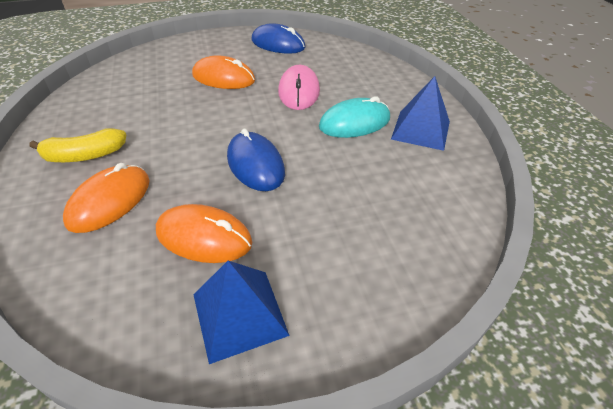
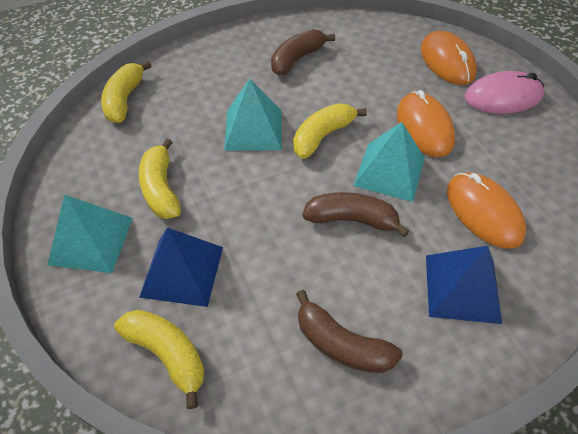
blue mouse: [227,129,285,191] [251,23,306,54] = 2 -> none = 0
brown banana: none = 0 -> [271,29,335,76] [296,290,403,373] [302,192,409,237] = 3
turquoise mouse: [319,96,390,138] = 1 -> none = 0
turquoise pyramid: none = 0 -> [47,194,133,273] [224,78,282,151] [353,122,425,202] = 3
yellow banana: [30,128,126,162] = 1 -> [101,61,152,123] [114,310,205,409] [139,139,181,219] [293,103,367,159] = 4

